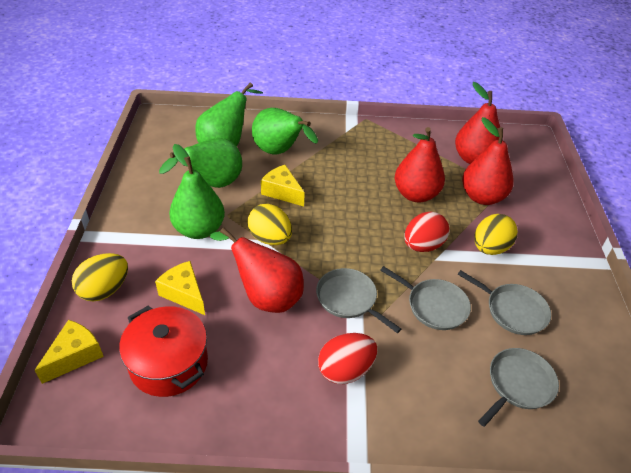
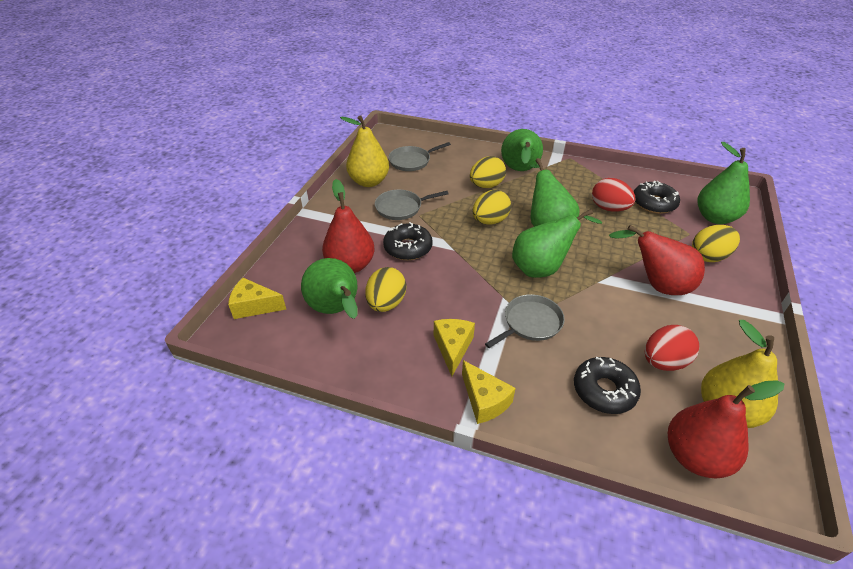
black donut: none = 0 -> [383,222,433,260] [574,357,641,414] [634,181,680,214] = 3
green pear: [159,138,242,188] [169,144,225,239] [195,82,263,147] [252,108,318,155] = 4 -> [301,258,358,319] [501,129,543,171] [512,209,602,278] [530,158,580,227] [698,142,750,224] = 5
grey pan: [316,268,401,333] [380,266,471,330] [458,270,551,335] [478,348,559,427] = 4 -> [375,190,449,220] [388,142,451,171] [485,294,565,348] = 3
red pear: [210,227,304,313] [394,127,445,203] [455,82,503,164] [462,117,513,205] = 4 -> [322,179,375,273] [609,225,705,295] [668,380,785,478] = 3
red pot: [119,306,208,397] = 1 -> none = 0
yellow egg: [72,253,128,302] [247,204,292,245] [474,214,518,255] = 3 -> [365,267,406,312] [470,156,506,188] [473,190,511,225] [692,225,740,262] = 4
yellow pear: none = 0 -> [340,115,389,187] [701,320,778,428] = 2

